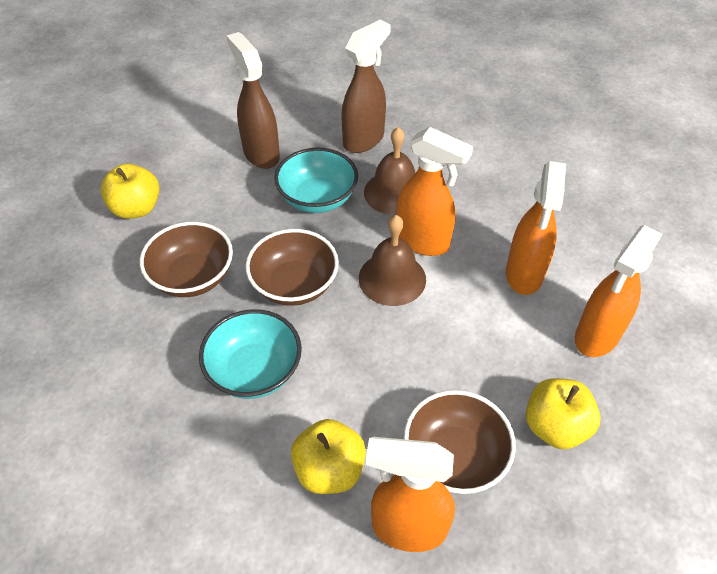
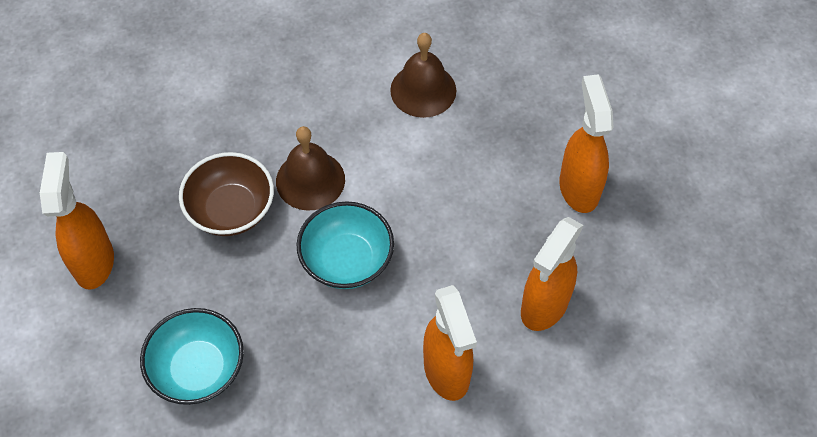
brown bowl: [140,222,233,297] [245,229,339,306] [404,390,516,494] = 3 -> [179,152,274,236] = 1
brown spray bottle: [227,32,280,169] [341,20,390,153] = 2 -> none = 0
yellow apple: [101,164,160,219] [291,419,366,494] [526,378,601,449] = 3 -> none = 0

